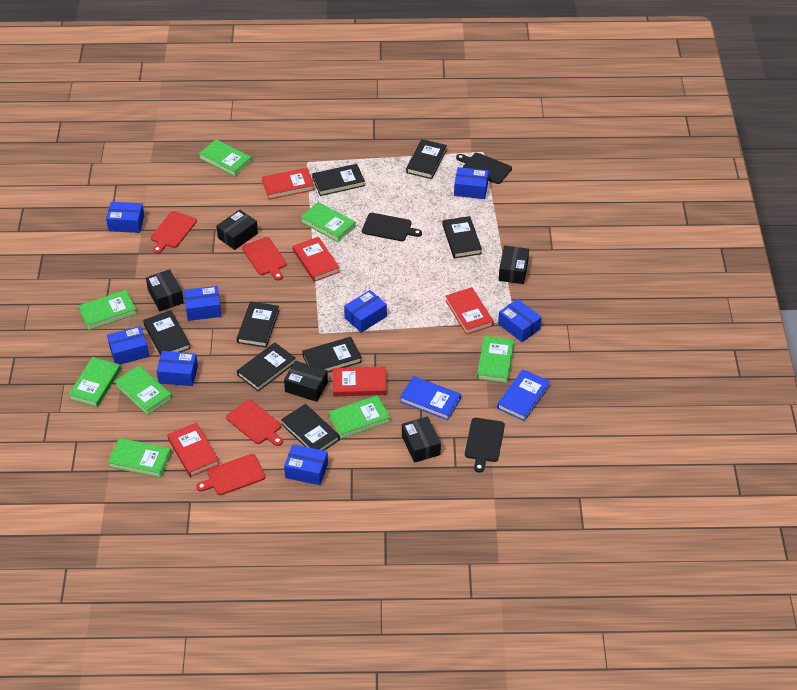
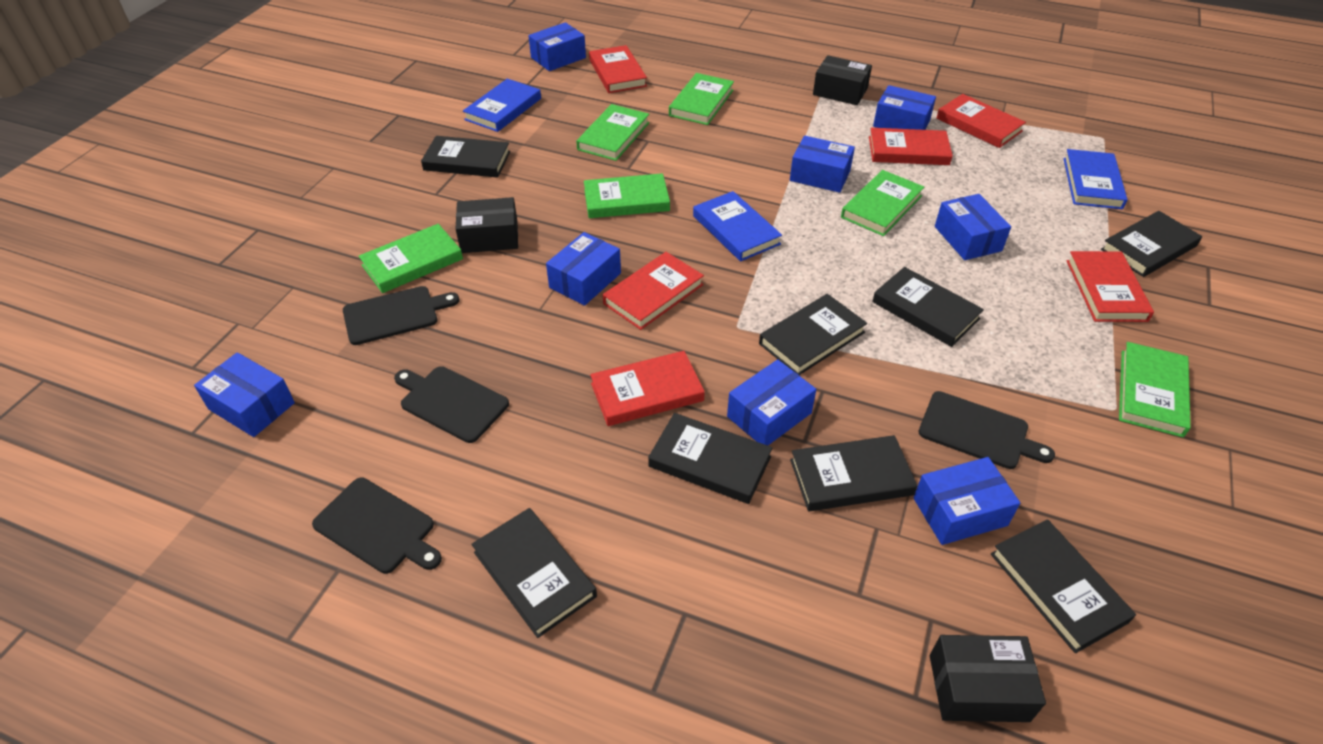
black box: [146,269,184,311] [216,210,258,250] [284,361,328,402] [402,416,441,463] [499,246,529,284] = 5 -> [456,197,518,253] [813,55,872,105] [930,635,1046,722] = 3
black cutting board: [362,213,422,241] [456,153,512,184] [465,418,505,473] = 3 -> [312,478,442,574] [343,286,459,345] [394,366,509,443] [918,391,1055,469] = 4
blue book: [400,376,461,420] [497,369,550,421] = 2 -> [463,79,541,132] [693,191,782,261] [1063,149,1128,209] = 3
green book: [68,357,121,407] [78,290,137,330] [108,438,171,478] [114,365,172,415] [199,139,252,177] [300,202,356,242] [329,395,390,439] [477,336,514,383] = 8 -> [359,224,463,293] [576,104,649,161] [584,173,670,218] [669,73,734,125] [841,170,924,236] [1119,342,1191,437] = 6
red book: [167,422,220,477] [262,168,315,200] [293,237,340,282] [333,367,387,396] [445,287,494,335] = 5 -> [589,45,647,93] [590,351,705,426] [603,252,704,330] [869,128,953,165] [936,94,1026,148] [1067,251,1154,322] = 6
red cutting board: [151,211,197,254] [196,454,265,495] [226,400,283,446] [242,237,287,281] = 4 -> none = 0

